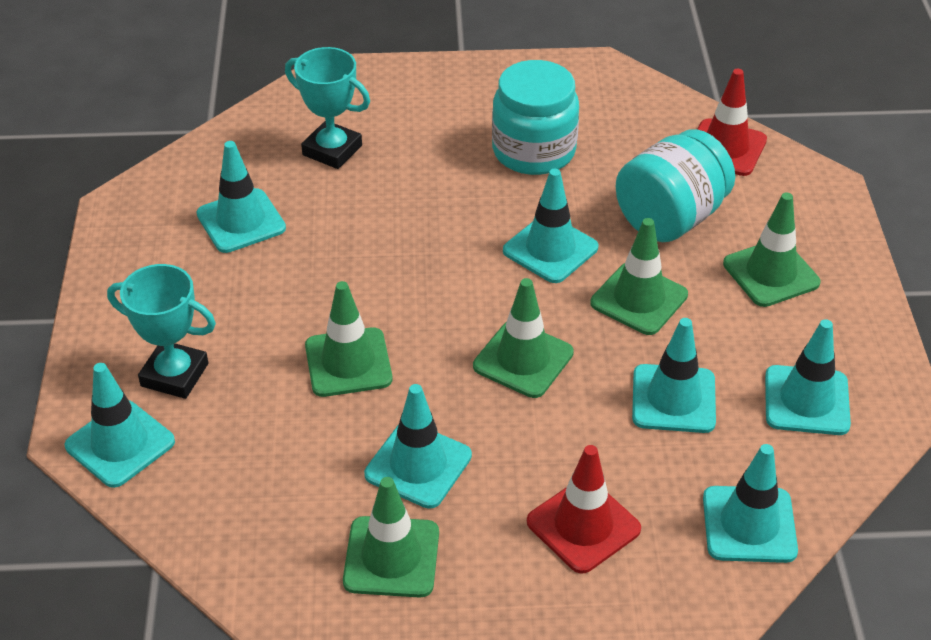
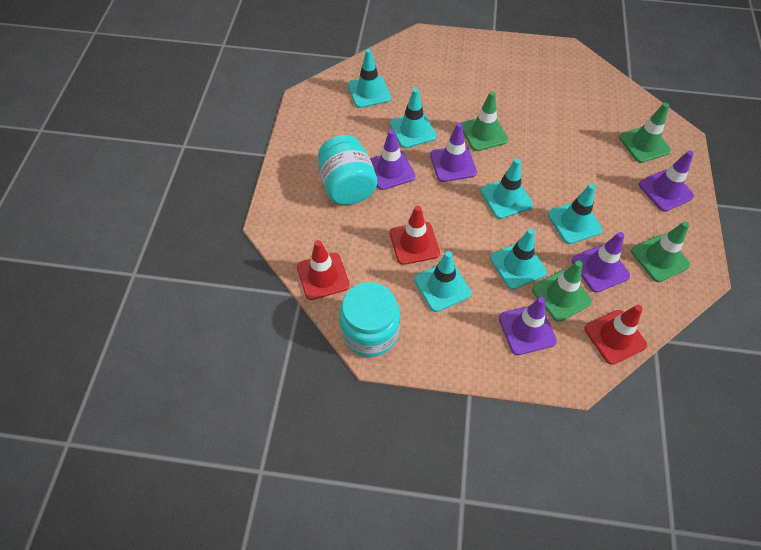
green traffic cone: [305,281,392,397] [343,477,439,598] [473,278,574,398] [590,218,688,335] [723,193,820,307] = 5 -> [461,91,508,151] [532,261,592,322] [619,103,671,163] [631,221,690,282] = 4
purple traffic cone: none = 0 -> [370,129,415,190] [430,123,477,182] [499,297,557,355] [572,232,630,292] [639,151,694,212] = 5
red traffic cone: [527,445,641,574] [697,69,767,176] = 2 -> [297,240,350,300] [390,206,440,265] [584,305,647,365] = 3
turquoise traffic cone: [64,363,175,488] [197,141,286,253] [364,384,472,509] [503,169,599,283] [632,318,716,433] [703,444,798,563] [765,319,851,435] = 7 -> [348,49,391,108] [390,88,437,148] [414,251,471,312] [481,158,533,219] [490,229,547,290] [548,184,603,244] = 6
turquoise trophy: [107,264,216,399] [285,47,370,169] = 2 -> none = 0

